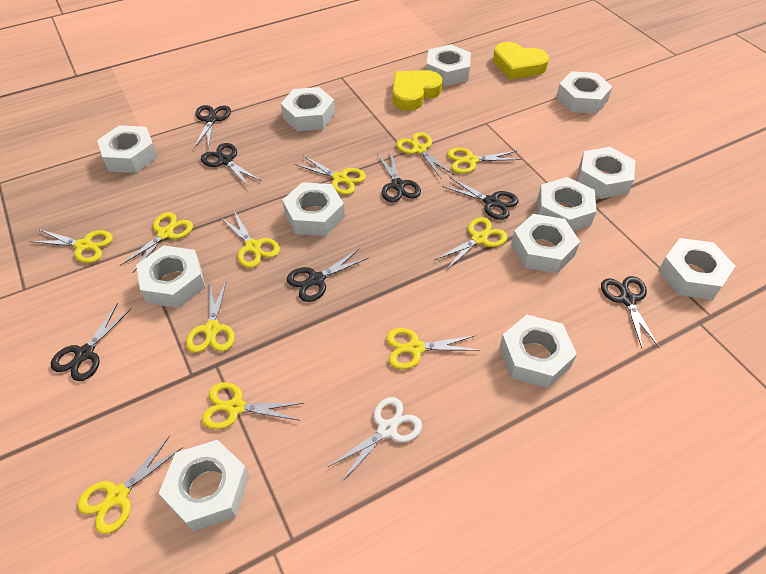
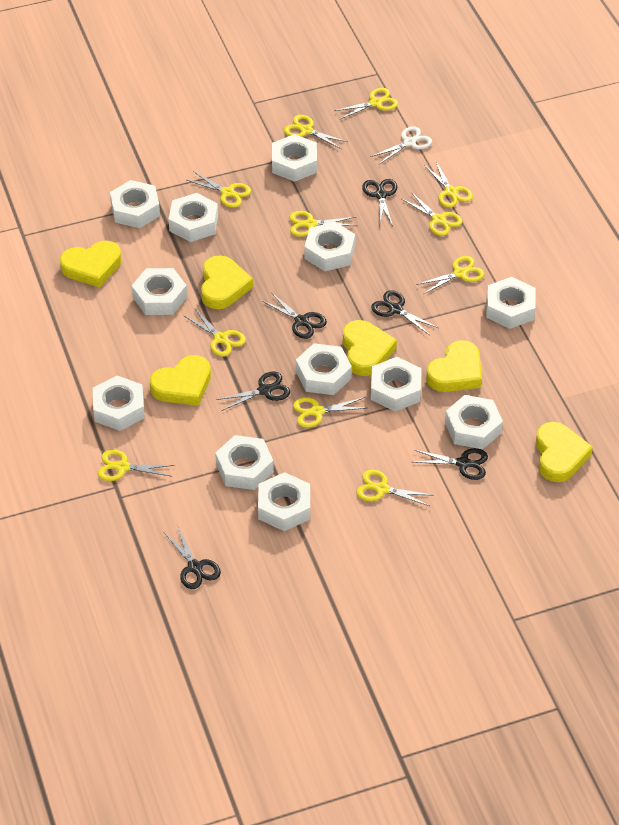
black scissors: [51,303,132,381] [194,105,231,149] [201,143,261,187] [287,248,368,302] [377,152,421,203] [442,177,519,220] [601,276,660,348] = 7 -> [164,527,221,589] [216,371,290,411] [262,292,327,339] [362,179,397,226] [371,290,438,335] [414,448,488,480] = 6
yellow heart: [393,70,443,111] [493,42,549,79] = 2 -> [60,241,121,288] [150,355,211,406] [201,255,253,309] [343,320,397,376] [426,340,482,392] [536,422,593,482] = 6

